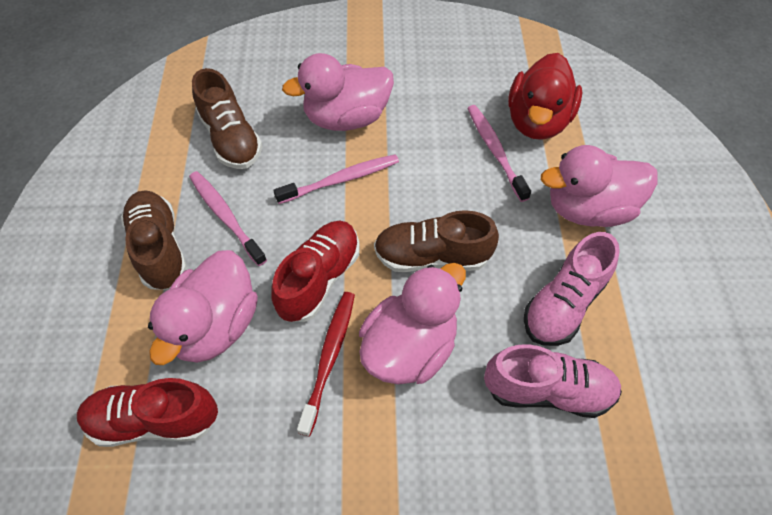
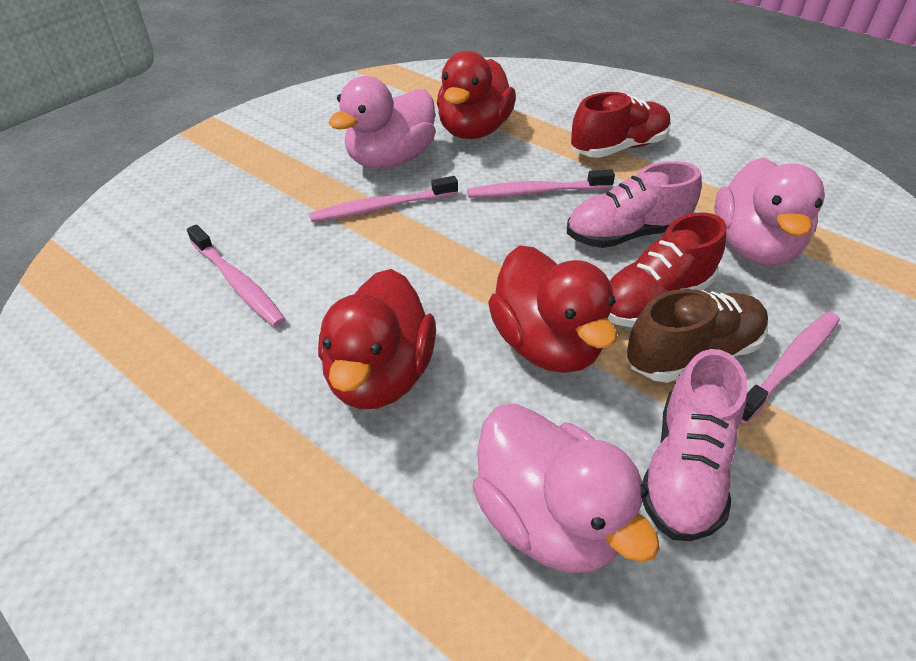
brown shoe: [121,190,187,290] [192,68,262,169] [374,210,499,272] = 3 -> [626,289,768,383] = 1
pink duck: [148,250,258,365] [282,53,394,131] [359,263,466,385] [541,145,658,227] = 4 -> [328,76,436,169] [473,403,660,573] [714,158,825,265] = 3
pink toothbrush: [189,171,267,266] [273,154,399,204] [467,105,531,202] = 3 -> [187,224,286,327] [309,176,458,222] [467,169,615,198] [741,312,840,424] = 4
red duck: [508,53,582,140] = 1 -> [318,269,436,409] [437,51,516,139] [488,245,617,373] = 3
red toothbrush: [297,292,355,437] = 1 -> none = 0

